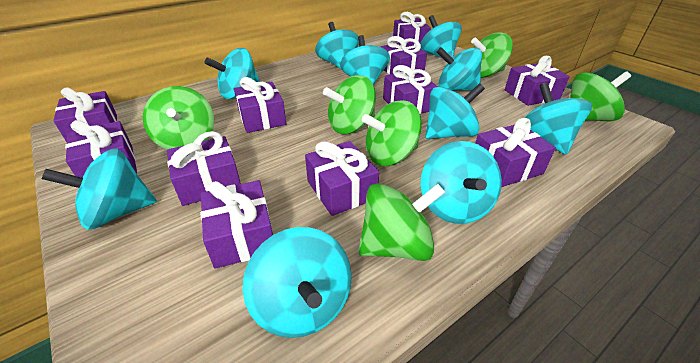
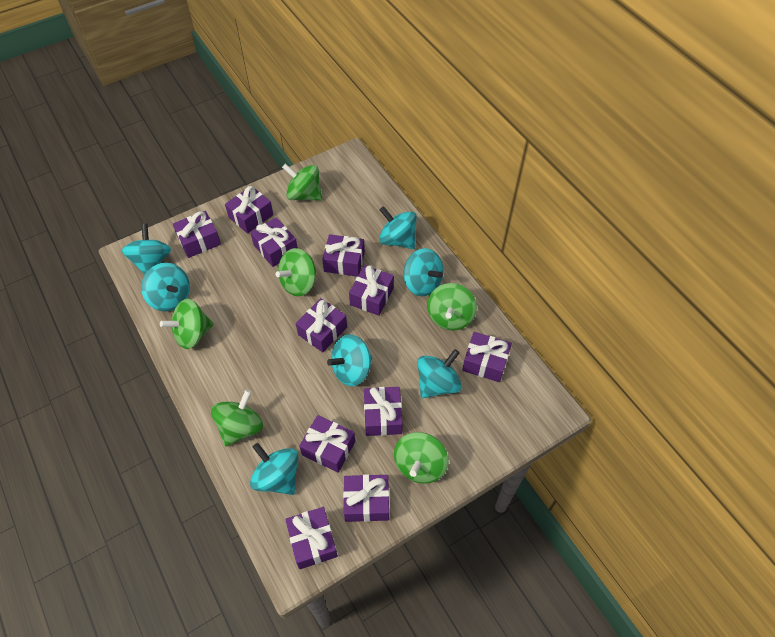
turquoise spinning top: [42,148,157,230] [205,48,260,99] [243,227,352,338] [315,22,359,69] [340,35,390,85] [420,15,462,58] [421,141,502,224] [425,83,485,139] [437,47,482,91] [525,82,592,154] = 10 -> [122,224,171,275] [141,263,190,311] [250,443,298,495] [327,334,372,386] [379,206,417,249] [404,248,444,296] [417,349,462,398] = 7

